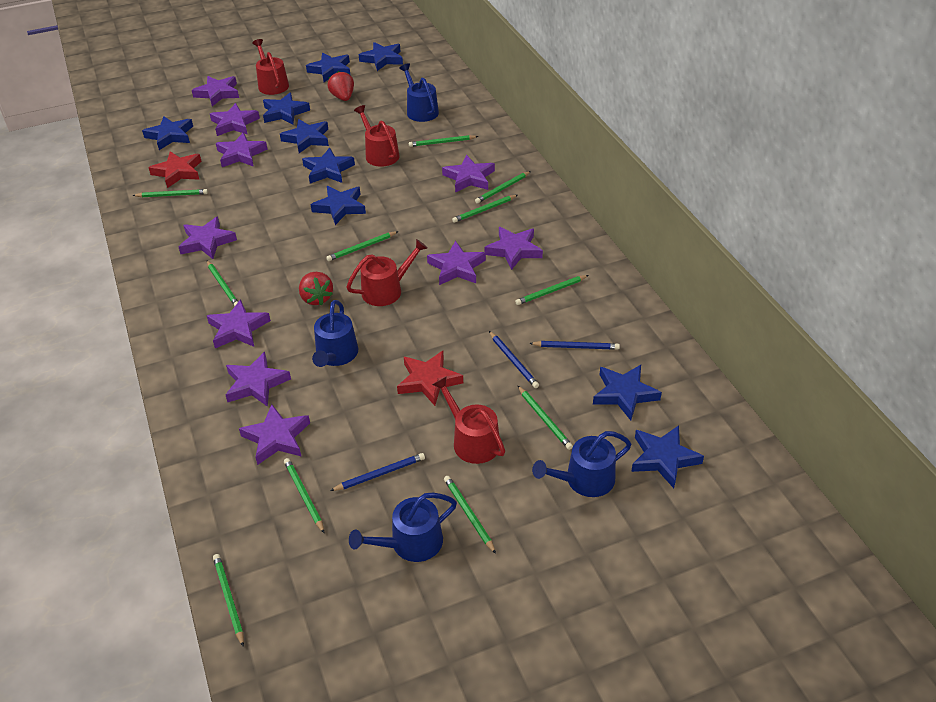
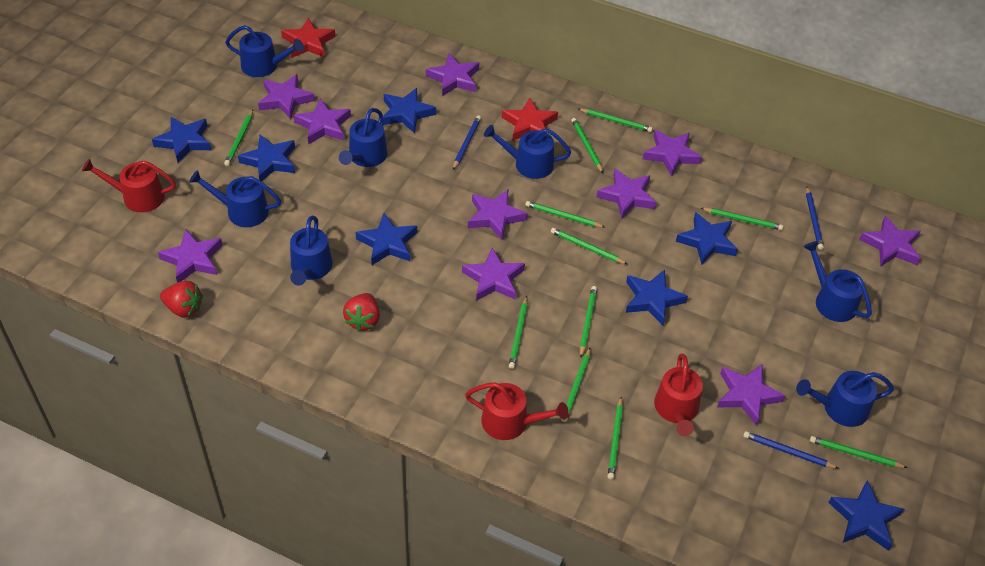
blue star: [142,116,193,150] [263,92,310,125] [280,119,329,153] [302,148,355,184] [306,53,350,82] [311,186,366,225] [359,42,403,71] [593,365,662,420] [631,425,704,488] = 9 -> [152,117,211,163] [238,135,295,181] [356,213,417,265] [382,88,436,134] [626,270,688,325] [676,212,738,265] [828,480,904,551] = 7
blue watering can: [312,300,358,367] [349,493,457,562] [399,63,439,122] [532,431,631,497] = 4 -> [189,170,281,227] [225,25,304,77] [290,216,333,286] [339,108,388,167] [484,125,571,179] [796,371,894,427] [803,241,872,322] = 7
red watering can: [252,39,289,95] [347,239,427,306] [354,105,400,167] [432,376,505,464] = 4 -> [82,159,176,212] [465,383,569,440] [654,353,703,437] = 3

